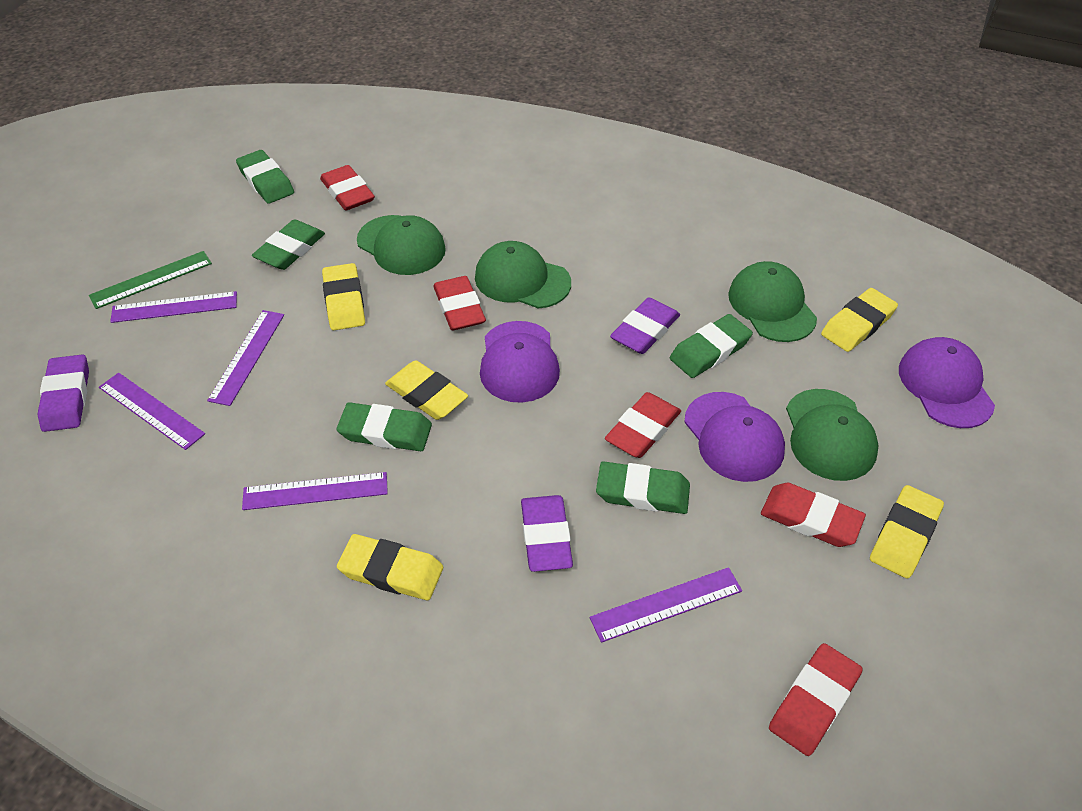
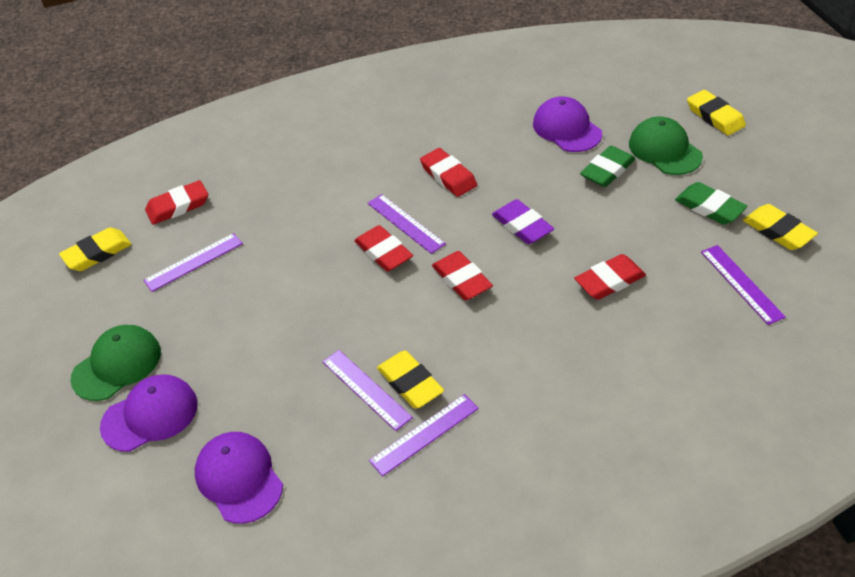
green cap: [357,215,446,275] [475,241,571,309] [728,261,817,342] [786,389,879,481] = 4 -> [70,325,161,401] [629,117,703,175] = 2
green eraser: [236,150,294,204] [252,219,325,270] [337,402,432,451] [596,461,690,514] [670,314,753,378] = 5 -> [580,146,635,187] [675,182,747,225] = 2
green ruler: [89,251,212,309] = 1 -> none = 0
purple eraser: [38,354,89,432] [521,495,573,572] [610,297,680,354] = 3 -> [492,199,554,244] = 1
yellow eraser: [322,263,365,330] [337,534,443,600] [385,360,468,420] [821,288,898,352] [870,485,944,579] = 5 -> [59,227,132,271] [377,351,444,408] [687,90,746,135] [743,204,818,250] = 4

